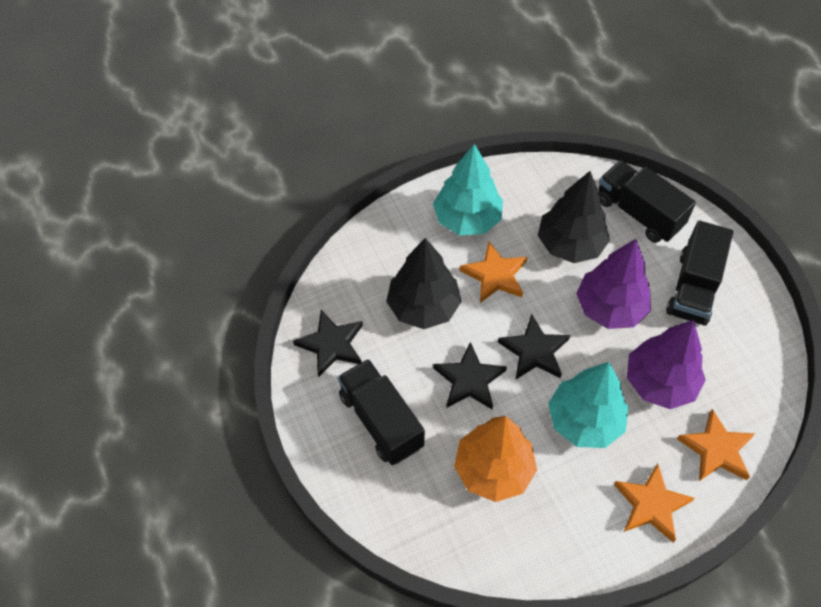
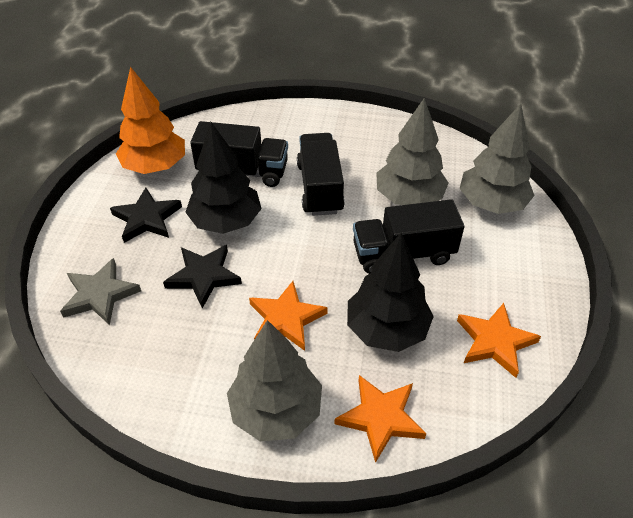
black star: [293,310,363,377] [433,342,507,409] [498,314,570,380] = 3 -> [110,188,182,243] [163,245,242,309] = 2
grey star: none = 0 -> [60,258,141,325] = 1
grey tree: none = 0 -> [227,320,322,441] [376,98,449,205] [459,104,535,214] = 3
purple tree: [576,239,651,329] [627,320,706,409] = 2 -> none = 0
turquoise tree: [433,144,503,235] [548,362,629,448] = 2 -> none = 0

